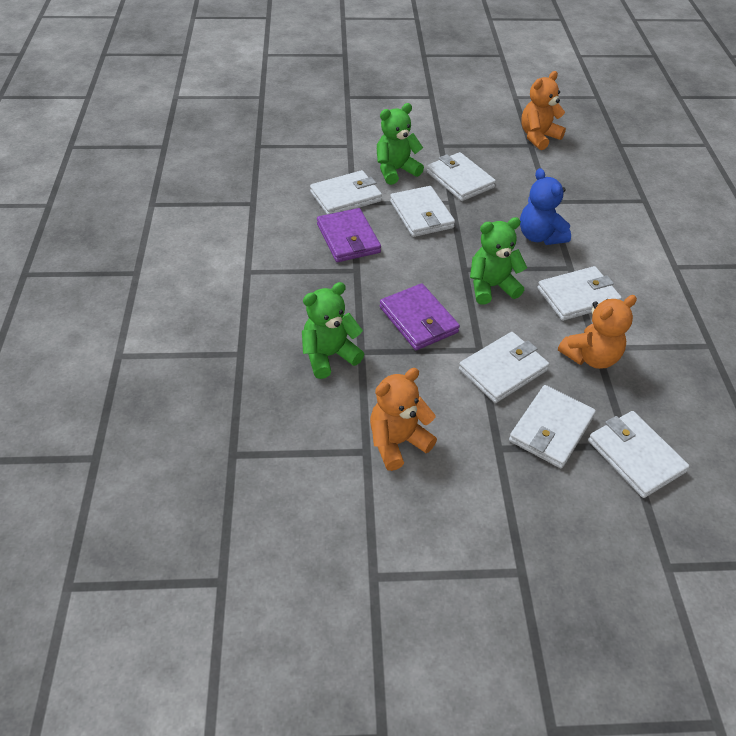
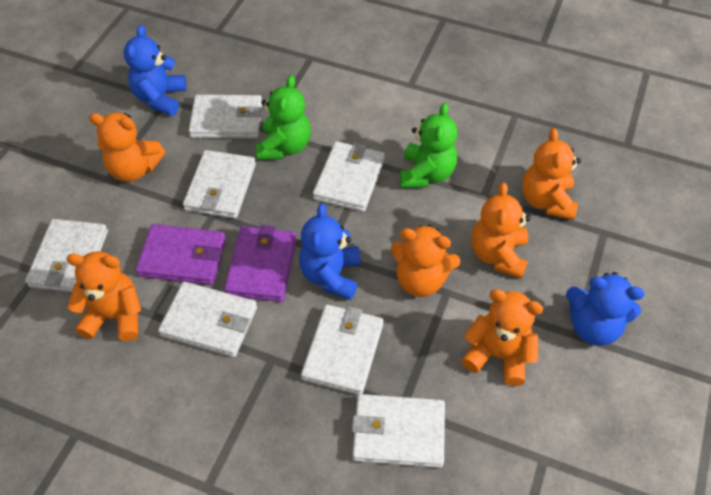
blue teddy bear: [520,168,571,245] = 1 -> [123,25,187,116] [299,203,361,300] [566,272,645,346] = 3
green teddy bear: [302,282,364,379] [377,103,424,185] [470,217,527,304] = 3 -> [256,75,311,160] [400,103,457,188] = 2
orange teddy bear: [370,368,437,471] [521,71,566,150] [558,295,637,369] = 3 -> [66,251,141,341] [89,113,165,182] [391,225,460,297] [461,289,543,386] [471,182,531,279] [522,128,581,220] = 6

